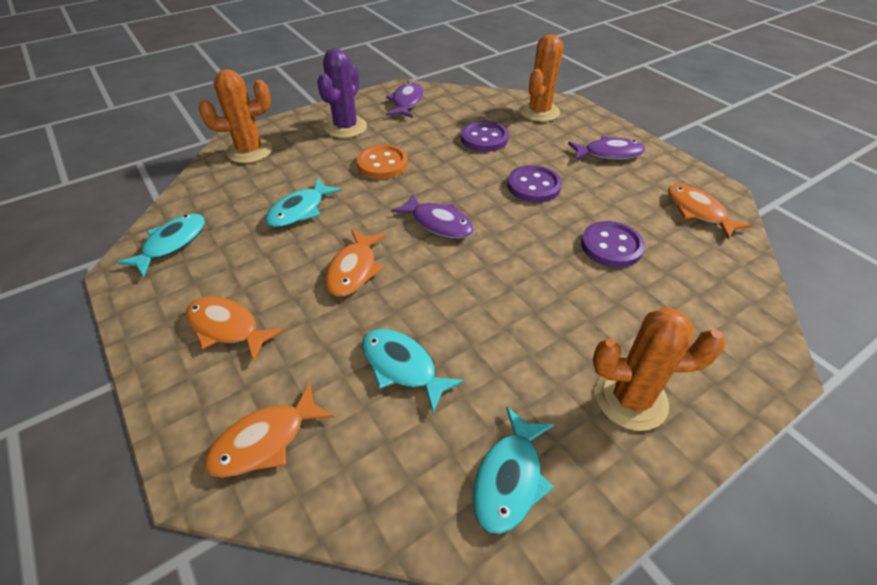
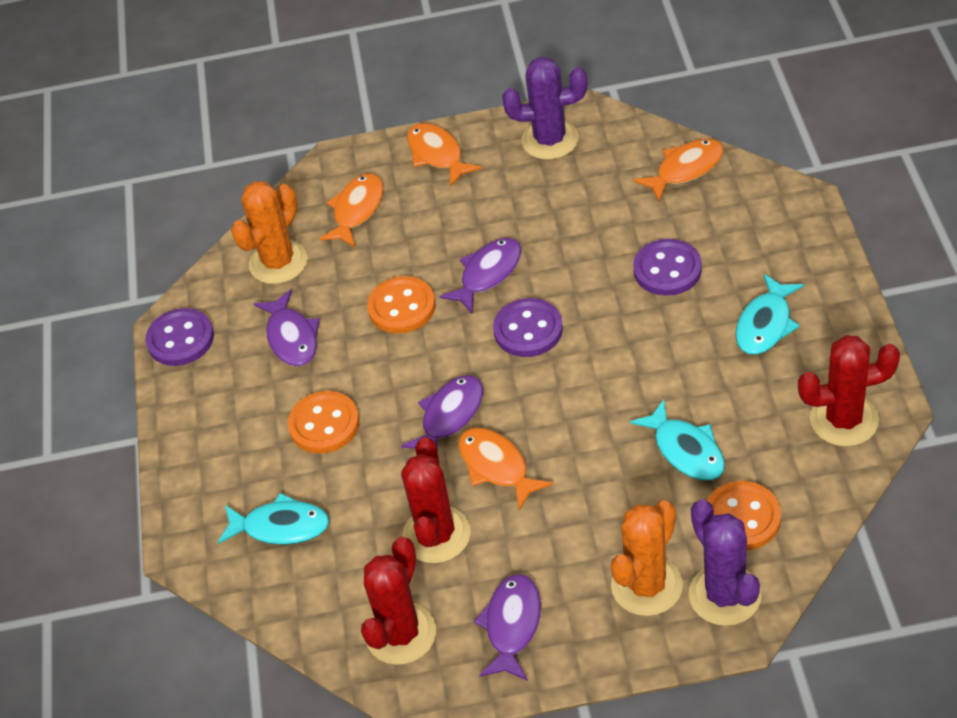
orange button: [357,145,408,179] = 1 -> [288,391,360,454] [367,276,435,334] [706,481,781,550] = 3
orange cactus: [199,69,272,163] [519,34,564,122] [593,307,726,431] = 3 -> [231,181,308,284] [611,500,683,616] = 2
purple cactus: [317,48,367,138] = 1 -> [502,57,587,160] [688,500,762,626] = 2
purple fish: [386,82,424,118] [391,194,474,239] [568,136,645,160] = 3 -> [254,290,320,367] [401,375,483,452] [439,238,521,313] [474,574,541,681] = 4
red cactus: none = 0 -> [361,537,436,665] [401,437,471,563] [798,335,900,447] = 3
turquoise fish: [116,214,205,277] [265,178,342,228] [362,329,464,413] [473,407,554,534] = 4 -> [218,493,329,545] [630,399,725,481] [735,274,804,355] = 3

